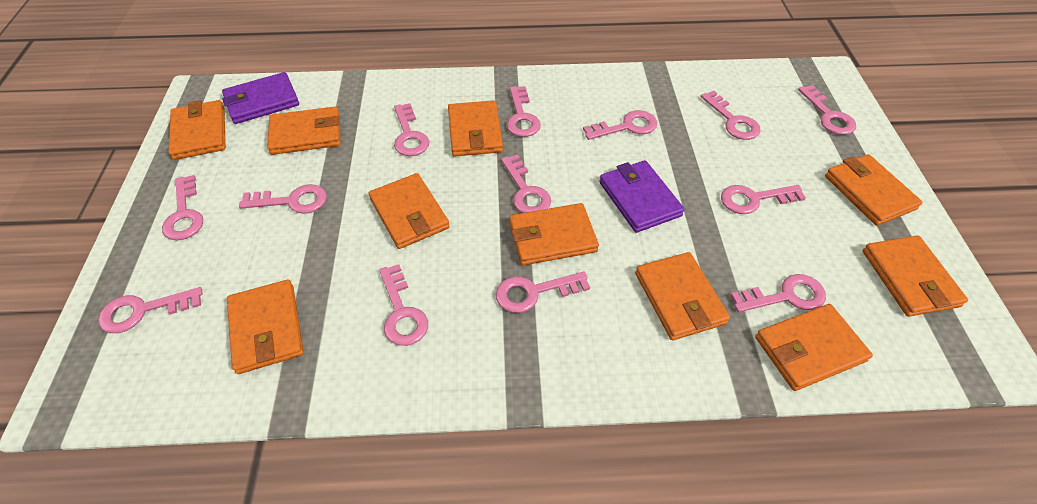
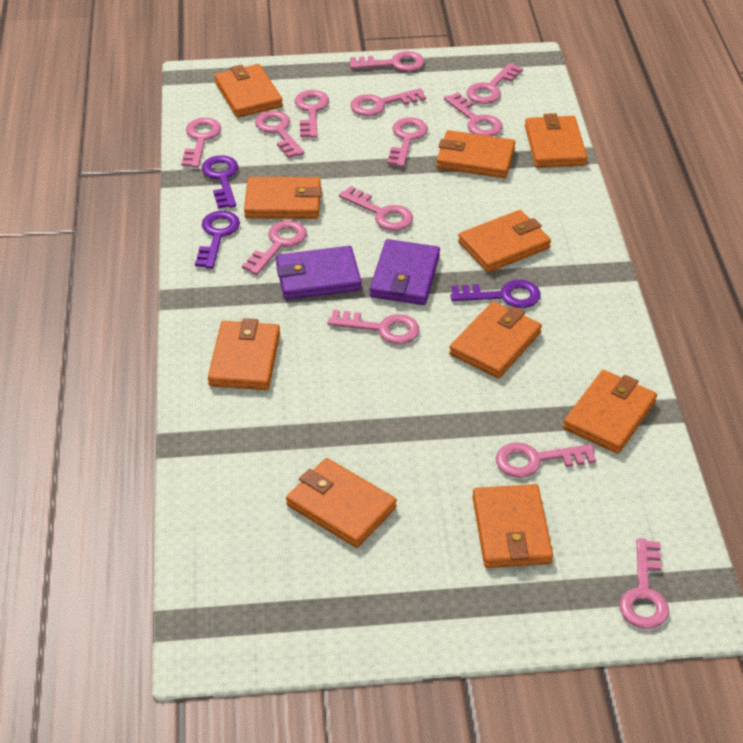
purple key: none = 0 -> [195,211,240,269] [202,155,238,209] [451,280,541,308] = 3

